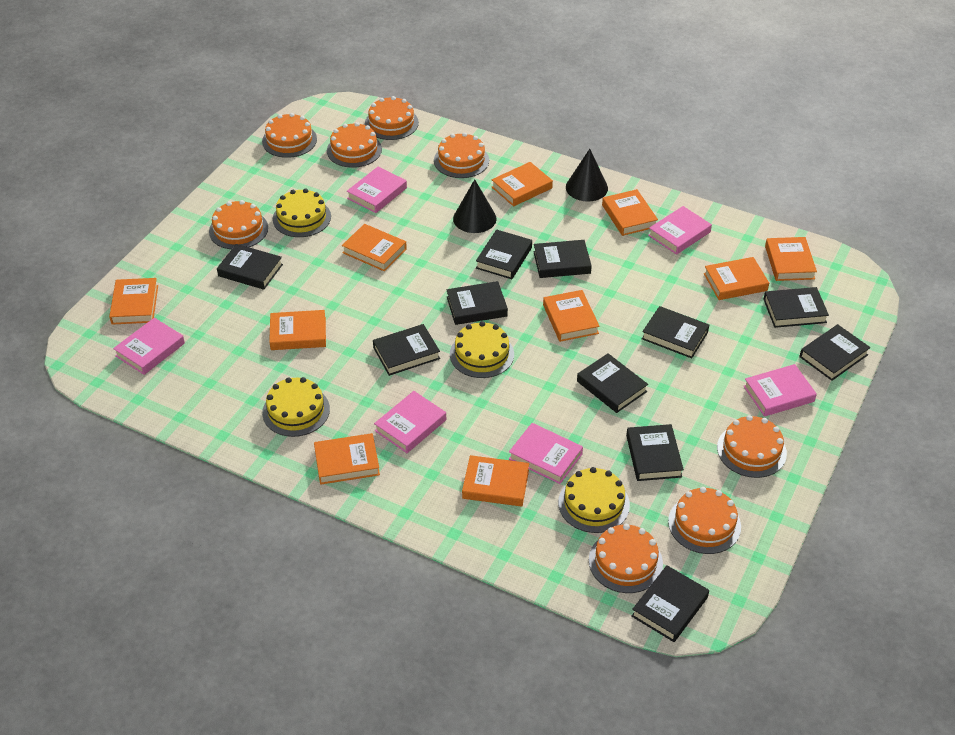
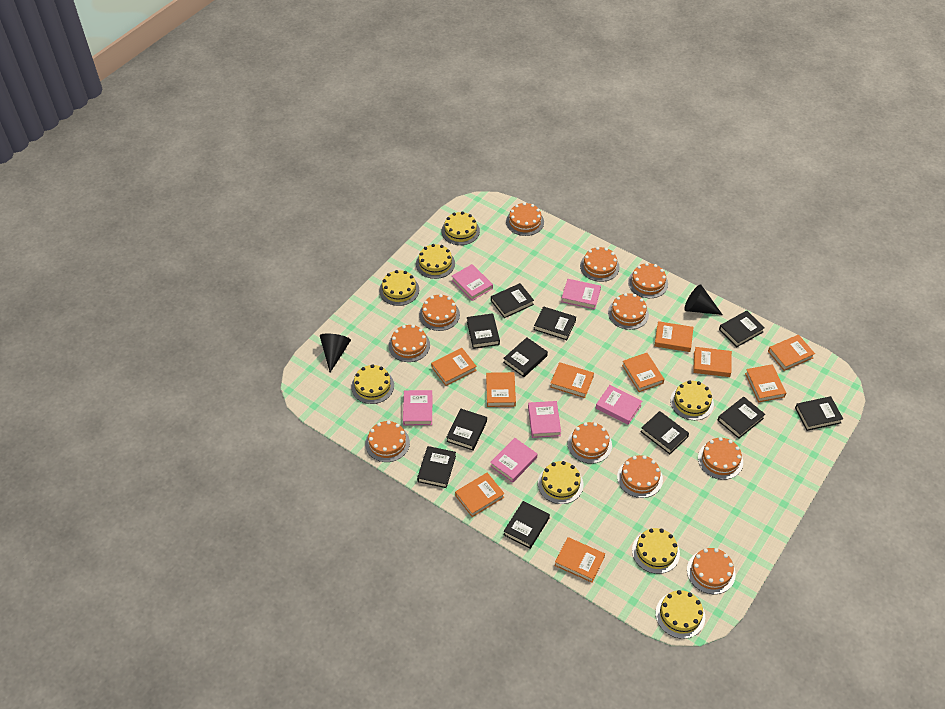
orange cake: [209,200,268,249] [262,113,317,158] [327,122,382,168] [365,96,419,140] [434,132,489,178] [589,524,663,593] [668,487,741,554] [717,415,787,478] = 8 -> [365,421,410,462] [389,325,430,362] [419,294,460,331] [506,202,544,236] [568,422,612,464] [580,247,620,282] [608,293,649,330] [617,455,663,498] [628,263,668,298] [687,548,736,594] [698,437,743,480] = 11
yellow cake: [262,377,330,437] [273,188,331,237] [450,321,514,378] [558,467,630,533] = 4 -> [351,364,394,404] [379,270,419,306] [416,244,455,279] [442,212,480,245] [538,461,583,504] [632,528,680,574] [656,590,705,639] [670,380,714,420] = 8

